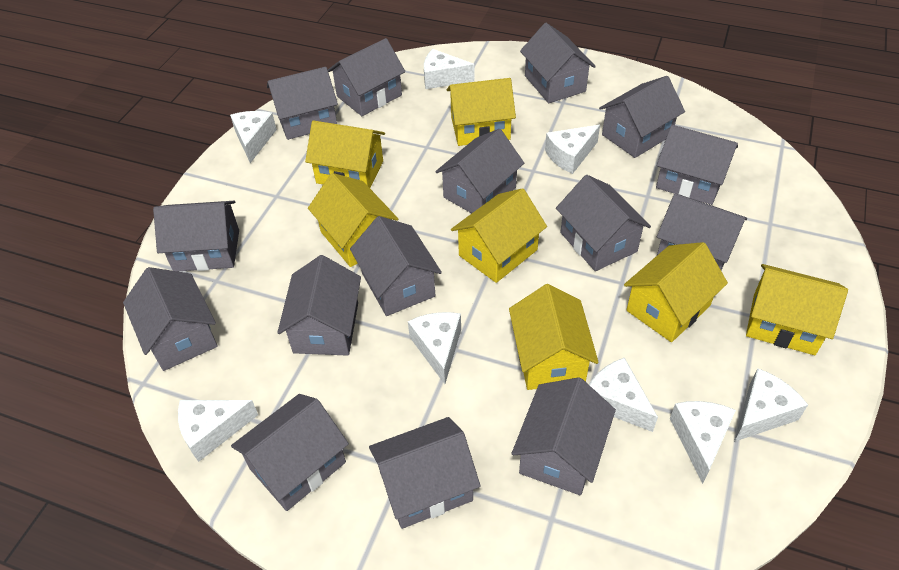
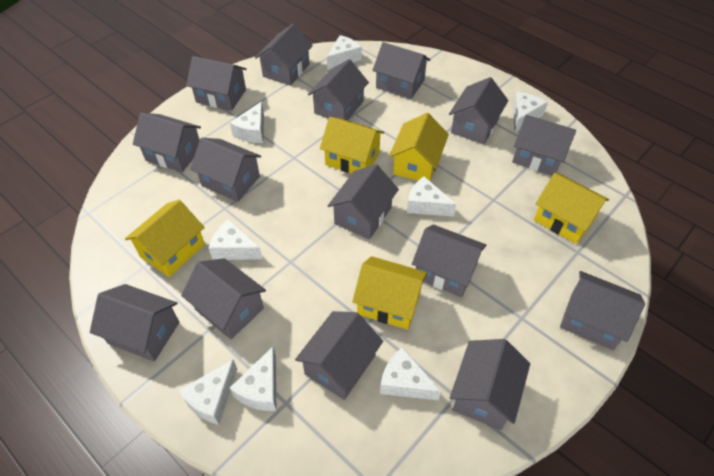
yellow house: [305,120,385,188] [308,173,398,267] [447,78,516,146] [451,188,547,283] [509,284,599,390] [624,242,728,342] [746,264,848,355] = 7 -> [125,200,205,277] [320,117,384,173] [352,256,428,330] [389,113,449,181] [534,173,609,244] = 5

